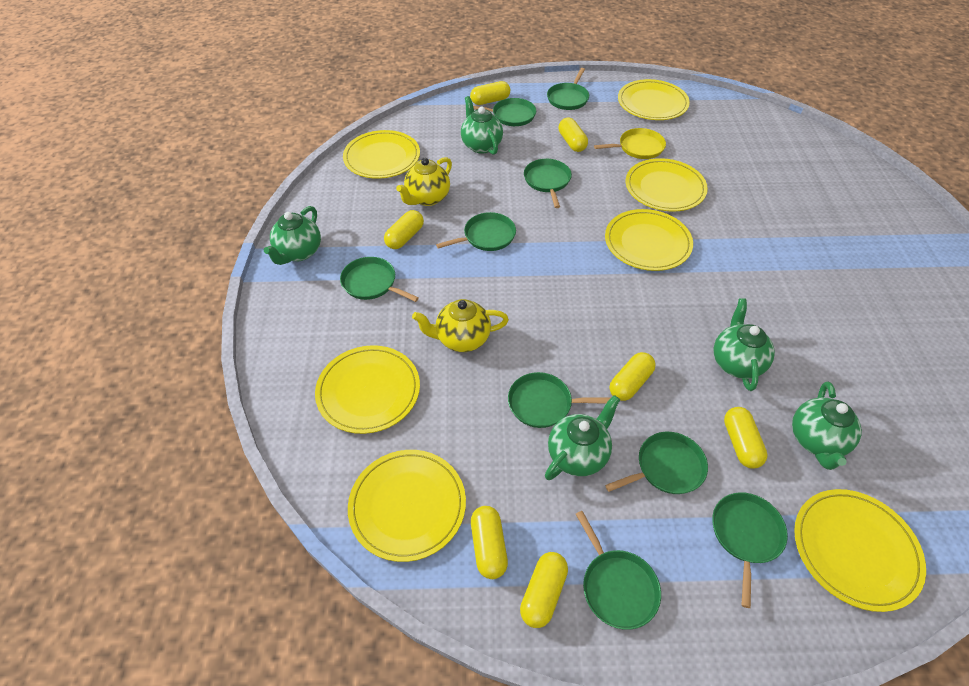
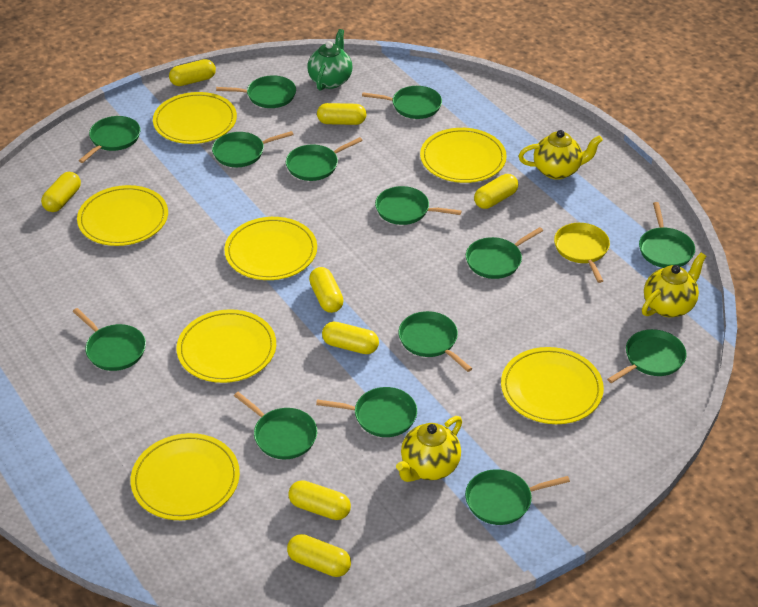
green pan: [340,257,419,302] [436,212,516,251] [473,98,536,126] [508,372,610,428] [524,159,572,208] [547,68,589,110] [576,511,661,630] [605,432,708,494] [712,492,788,608] = 9 -> [73,308,146,371] [79,116,140,163] [212,131,294,167] [216,75,296,108] [234,392,317,459] [286,137,363,181] [316,387,417,437] [362,86,442,119] [375,186,462,225] [398,311,472,372] [465,469,570,525] [466,227,543,279] [607,329,687,383] [639,202,695,268] = 14
green teapot: [264,206,321,265] [461,96,503,155] [545,395,620,480] [714,298,775,391] [792,381,862,470] = 5 -> [307,29,352,91] = 1
yellow capsule: [384,210,424,249] [470,81,510,105] [471,506,508,579] [520,552,568,628] [558,118,588,152] [610,352,656,401] [724,407,768,468] = 7 -> [41,172,81,212] [169,59,216,86] [287,534,351,577] [289,480,351,520] [309,267,344,313] [317,103,367,125] [322,322,379,354] [474,174,518,209] = 8
yellow teapot: [396,157,452,206] [412,299,509,352] = 2 -> [396,416,462,482] [518,130,603,180] [642,253,706,317] = 3

